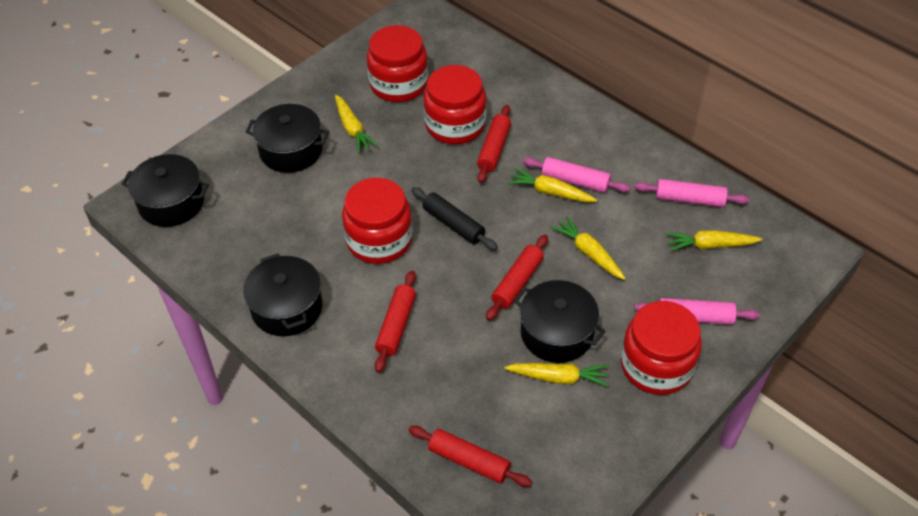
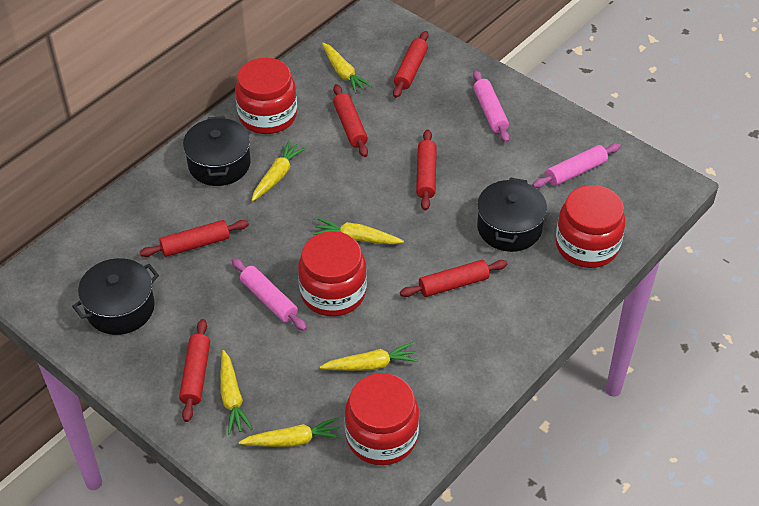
black pot: [122,154,209,227] [243,253,323,336] [246,104,329,173] [514,280,606,363] = 4 -> [72,258,159,335] [183,116,251,186] [477,178,547,252] = 3
black rolling pin: [411,187,498,250] = 1 -> none = 0
red rolling pin: [375,271,416,373] [409,426,532,487] [477,105,511,183] [486,235,548,321] = 4 -> [140,220,249,257] [179,319,210,422] [333,84,368,157] [393,31,429,98] [400,260,508,297] [416,129,437,211] = 6
yellow carrot: [335,95,378,153] [504,363,609,387] [508,168,597,202] [551,216,626,280] [666,230,762,251] = 5 -> [220,350,253,435] [239,417,342,447] [251,141,306,201] [313,218,404,245] [320,342,418,371] [322,43,372,94] = 6

